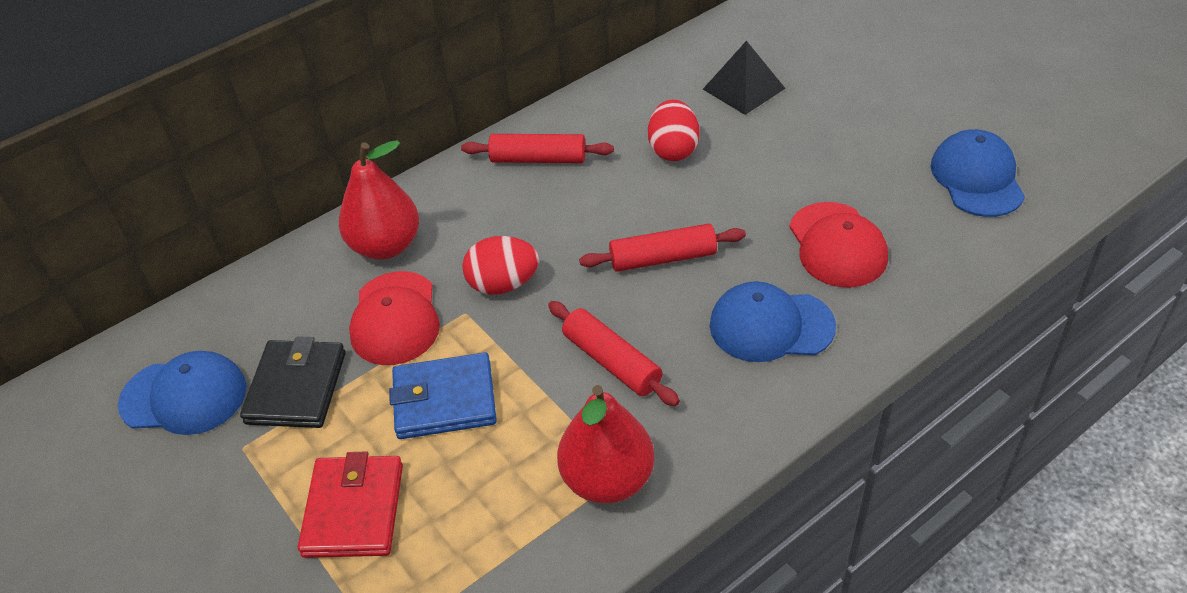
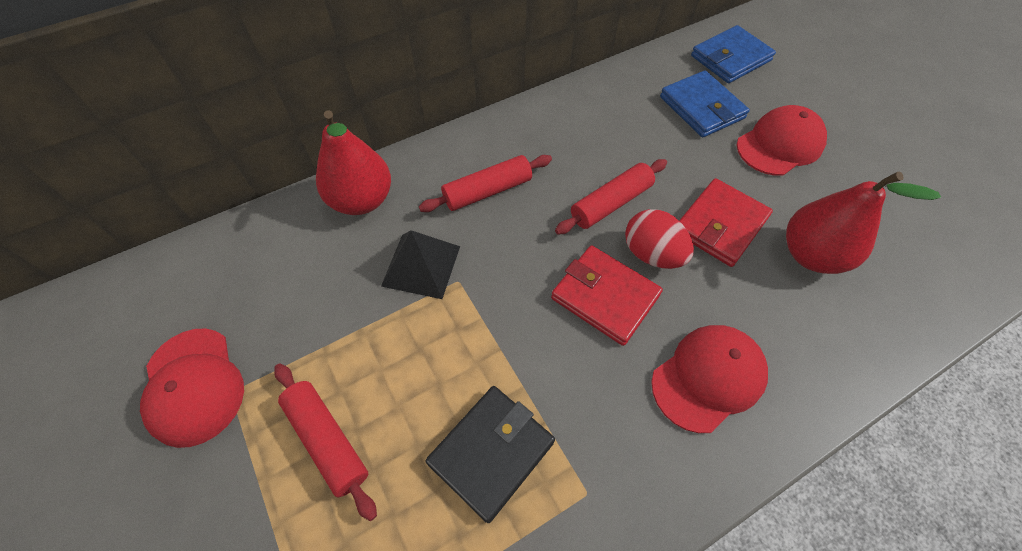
blue cap: [118,351,247,435] [710,281,836,362] [930,129,1025,217] = 3 -> none = 0
blue wallet: [389,352,497,439] = 1 -> [660,70,750,138] [691,25,776,83] = 2
red cap: [349,271,440,365] [789,202,888,287] = 2 -> [140,328,244,448] [651,325,768,433] [736,105,827,176] = 3
red egg: [462,236,539,295] [648,99,700,161] = 2 -> [625,209,694,269] = 1
red wallet: [298,451,403,558] = 1 -> [551,245,663,346] [679,178,773,267] = 2

